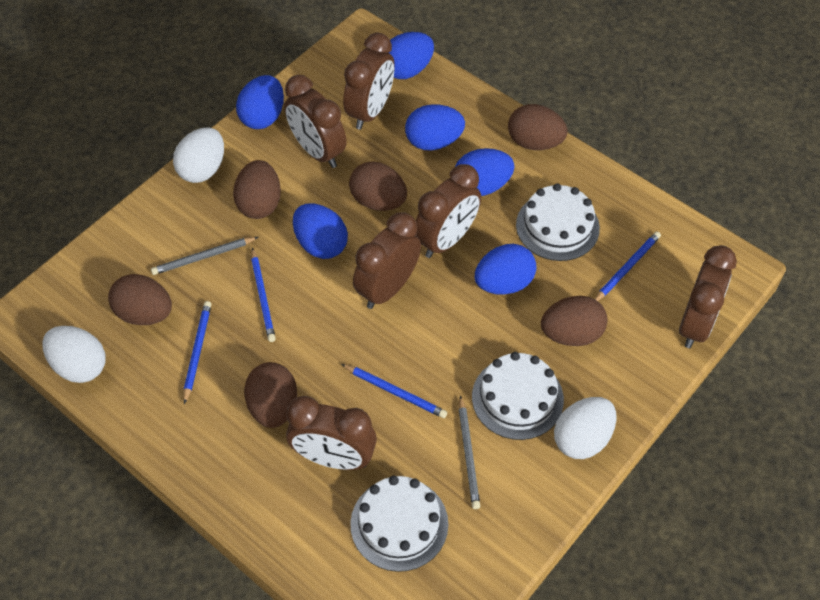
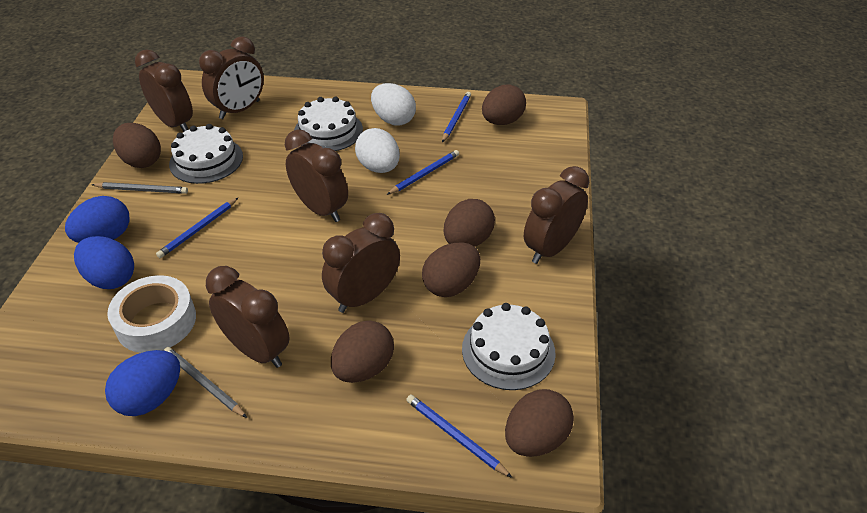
blue egg: [236,75,284,129] [293,203,348,259] [388,32,434,79] [405,104,465,150] [455,148,515,196] [475,244,537,295] = 6 -> [65,196,130,243] [74,236,134,289] [105,350,180,416] = 3
white egg: [42,326,106,383] [173,127,224,183] [554,397,617,459] = 3 -> [355,128,400,173] [371,83,416,125] = 2
white tape: none = 0 -> [107,275,196,353] = 1

